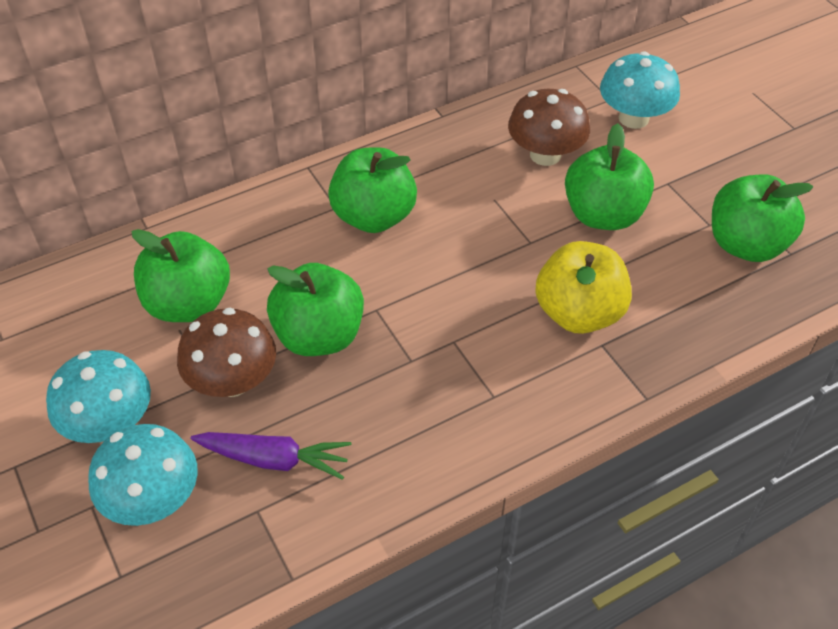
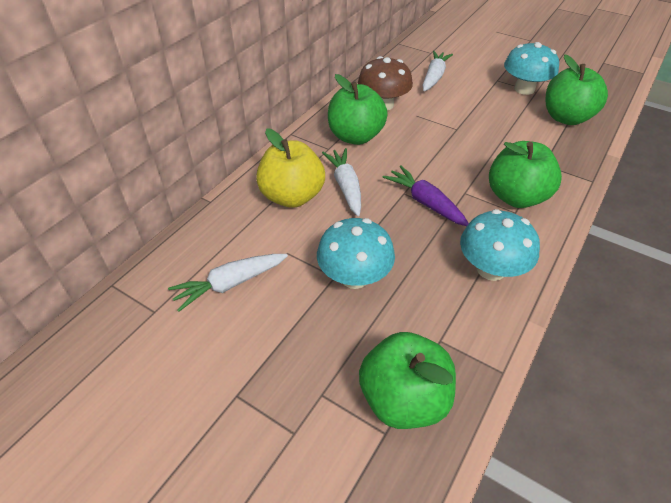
brown mushroom: [177,308,276,397] [508,89,590,166] = 2 -> [358,56,413,111] = 1
green apple: [132,229,230,322] [267,263,364,356] [328,147,417,233] [565,123,654,230] [712,174,813,262] = 5 -> [328,74,388,145] [359,332,456,429] [489,141,562,208] [545,55,608,125] = 4
white carrot: none = 0 -> [168,254,288,312] [322,148,361,216] [422,51,453,91] = 3

